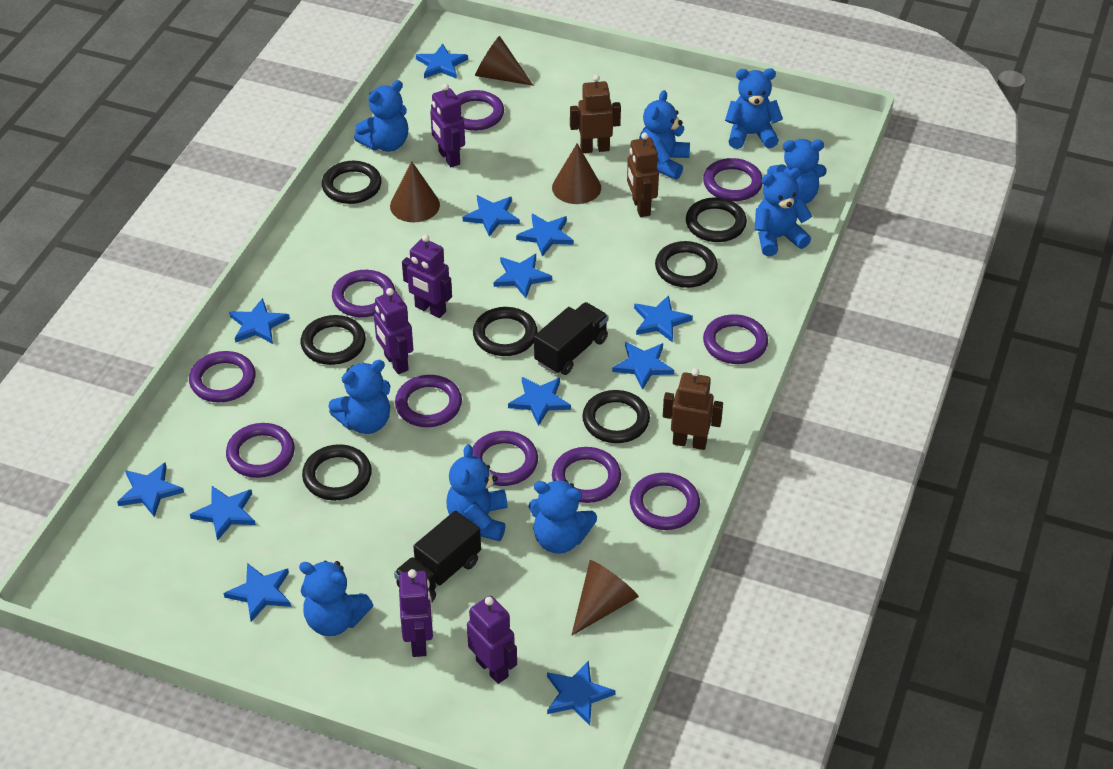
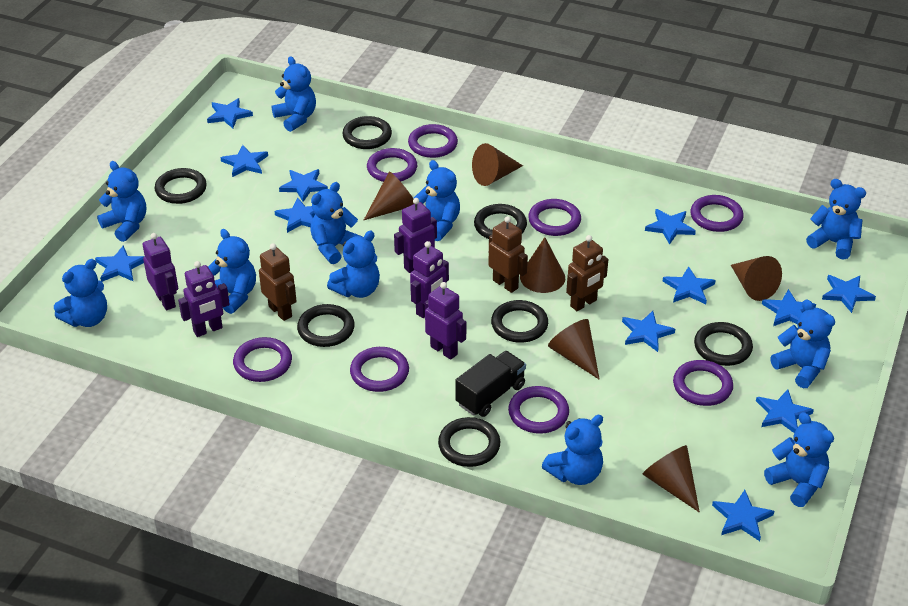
black truck: [394,511,481,602] [534,302,608,375] = 2 -> [455,351,526,417] = 1
blue teddy bear: [299,561,373,636] [328,360,390,434] [354,80,408,152] [446,444,508,541] [529,480,597,553] [639,90,690,179] [725,68,783,149] [755,168,812,256] [767,139,827,204] = 9 -> [54,259,107,327] [97,161,146,242] [208,229,256,314] [272,56,316,132] [310,182,360,264] [327,231,380,298] [414,160,460,241] [542,415,603,485] [764,412,834,507] [770,299,835,388] [806,179,866,260] = 11
brown cone: [390,161,440,223] [475,36,533,86] [552,143,601,204] [571,560,639,636] = 4 -> [364,172,414,220] [472,143,523,186] [520,237,565,293] [548,319,600,380] [643,445,700,513] [731,256,782,301] = 6
purple ring: [189,351,256,402] [226,423,295,478] [332,270,395,317] [395,375,462,427] [456,90,504,131] [472,431,538,486] [552,447,621,503] [630,473,700,530] [703,158,763,201] [703,314,768,364] = 10 -> [233,337,292,382] [350,347,409,392] [367,148,417,182] [408,124,458,158] [508,386,569,434] [528,199,581,236] [673,360,733,406] [690,195,744,232] = 8

